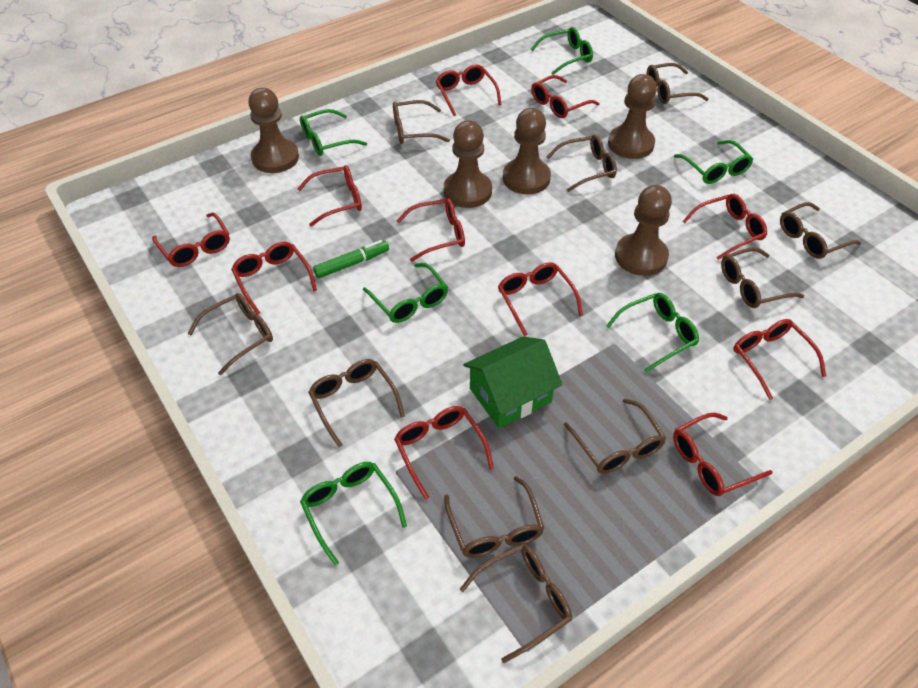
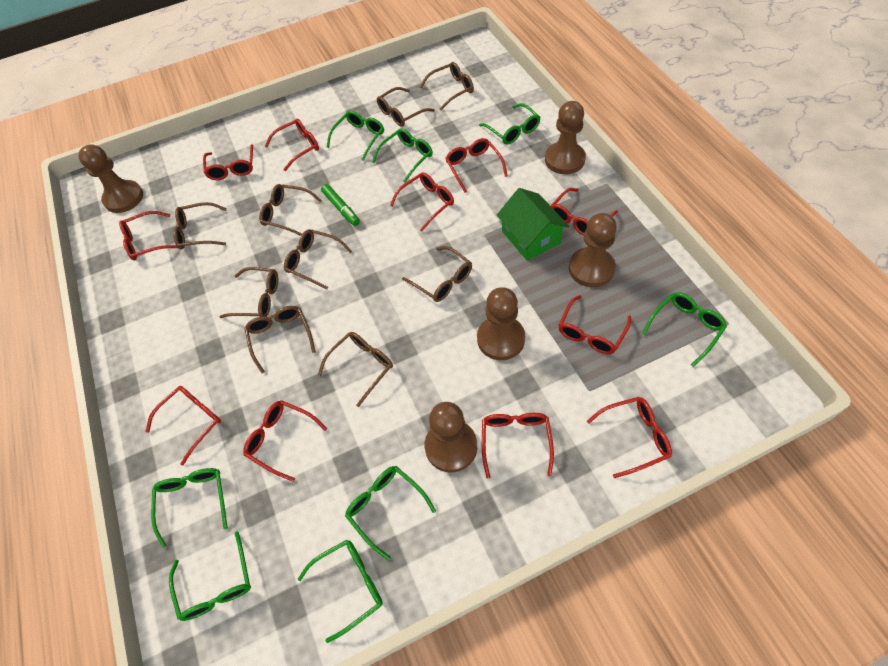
brown glasses: [188,293,273,375] [308,359,405,448] [393,100,450,144] [444,476,544,558] [460,544,572,663] [546,135,617,192] [564,399,666,474] [647,63,709,104] [721,247,804,308] [780,202,861,259] = 10 -> [173,202,227,250] [219,267,278,318] [244,306,316,374] [259,184,322,236] [284,229,352,290] [318,332,393,407] [377,87,435,127] [402,246,472,302] [420,62,474,110] = 9
green glasses: [300,109,367,156] [300,462,407,566] [363,263,448,323] [531,27,593,75] [606,293,699,373] [674,140,753,184] = 6 -> [151,468,228,548] [169,531,251,621] [298,540,383,643] [327,111,384,161] [345,466,436,560] [372,128,433,183] [479,103,540,145] [642,292,727,367] = 8

